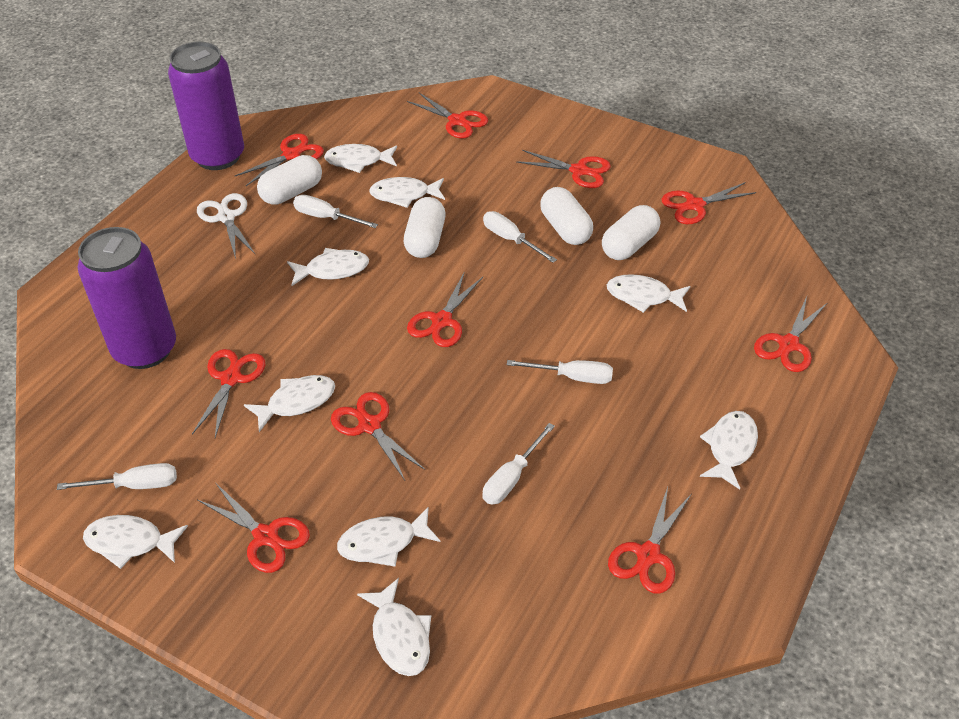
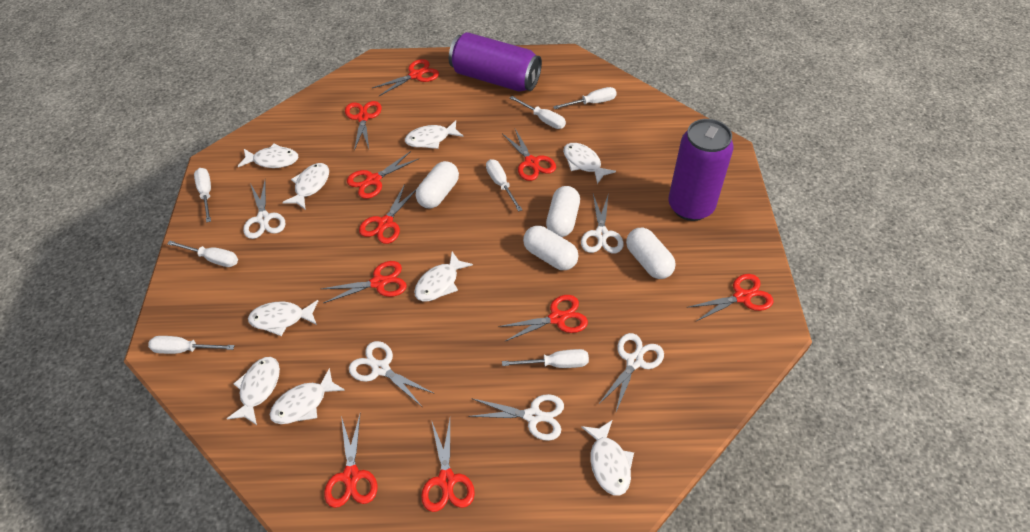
white scissors: [197,193,256,259] = 1 -> [243,181,286,239] [349,341,435,406] [468,394,564,441] [581,194,623,254] [598,333,664,412] = 5
white screwdriver: [57,463,177,490] [293,195,378,228] [483,211,557,263] [483,423,555,505] [507,360,613,384] = 5 -> [148,336,235,354] [167,241,238,267] [194,168,211,223] [486,159,522,212] [502,349,589,368] [510,96,566,129] [553,87,617,109] = 7

